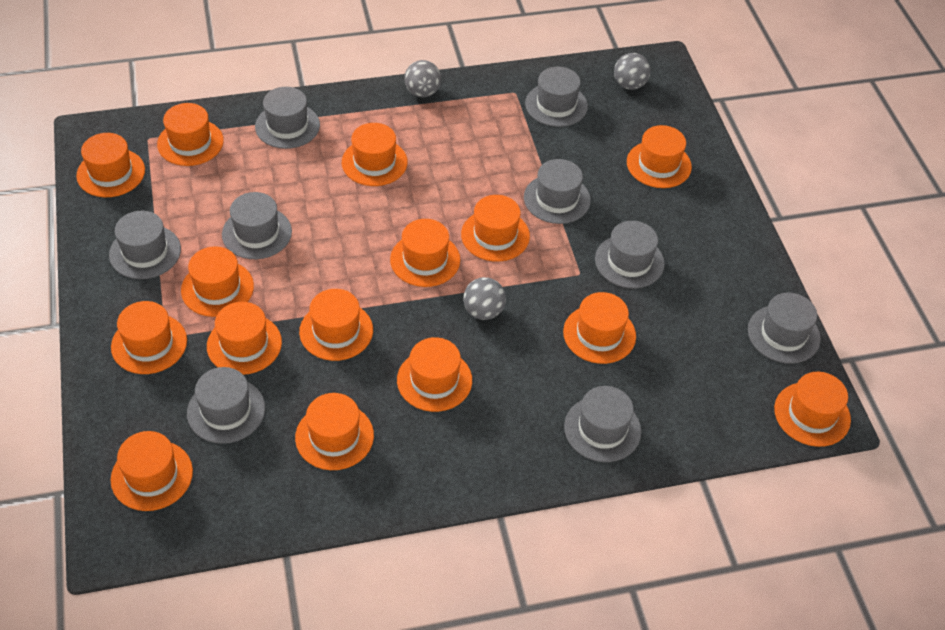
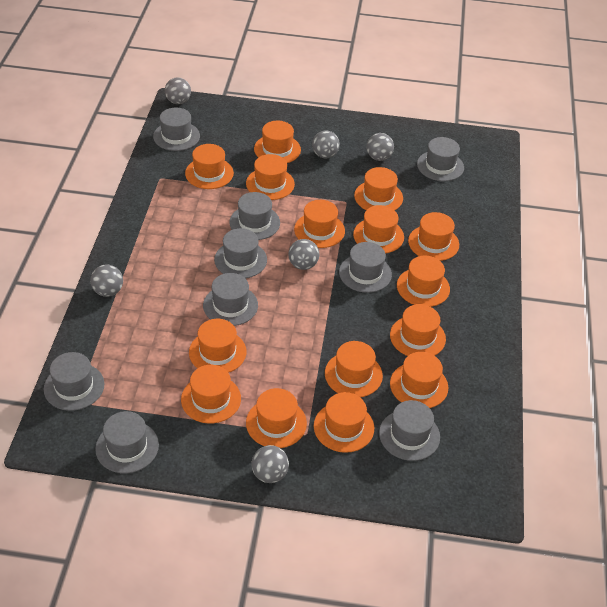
grey ball: [404,60,441,97] [463,277,506,320] [614,53,651,90] = 3 -> [90,264,123,297] [165,77,191,104] [251,445,289,483] [288,239,319,270] [312,130,340,158] [366,133,394,161] = 6

